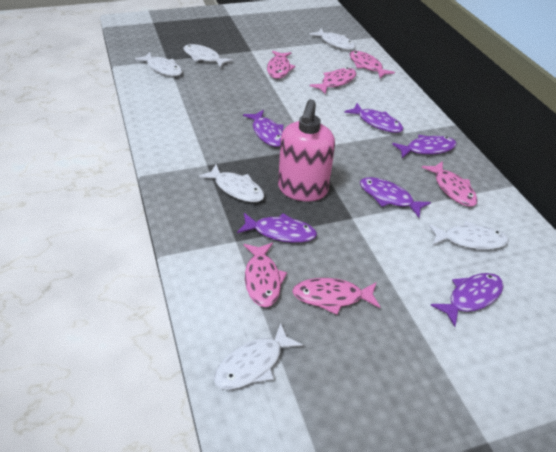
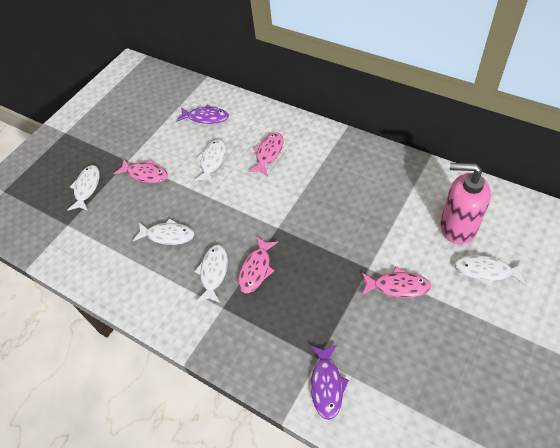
pink fish: [244,243,287,307] [267,51,296,79] [292,278,380,315] [310,68,356,94] [350,51,395,78] [421,161,478,207] = 6 -> [114,159,168,183] [238,236,278,293] [248,132,284,176] [362,267,431,298] = 4
purple fish: [237,213,317,243] [243,110,284,147] [344,103,404,133] [360,177,431,218] [392,135,457,158] [431,273,504,327] = 6 -> [176,104,229,124] [311,345,349,420] = 2
white fish: [135,52,182,76] [184,44,233,68] [199,164,265,202] [213,323,303,390] [309,28,355,50] [429,221,509,250] = 6 -> [67,165,100,211] [133,219,194,245] [194,139,226,183] [194,245,228,303] [455,255,526,287] = 5

